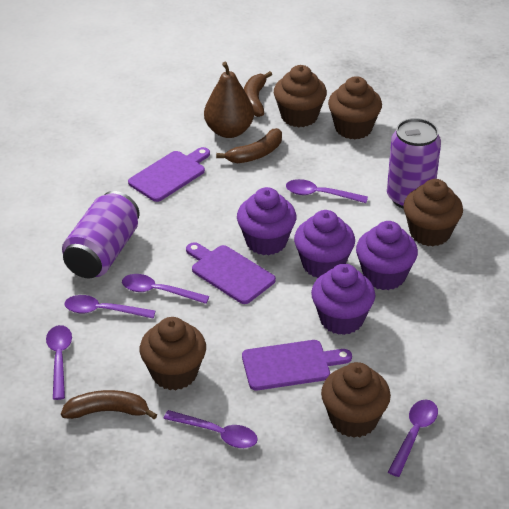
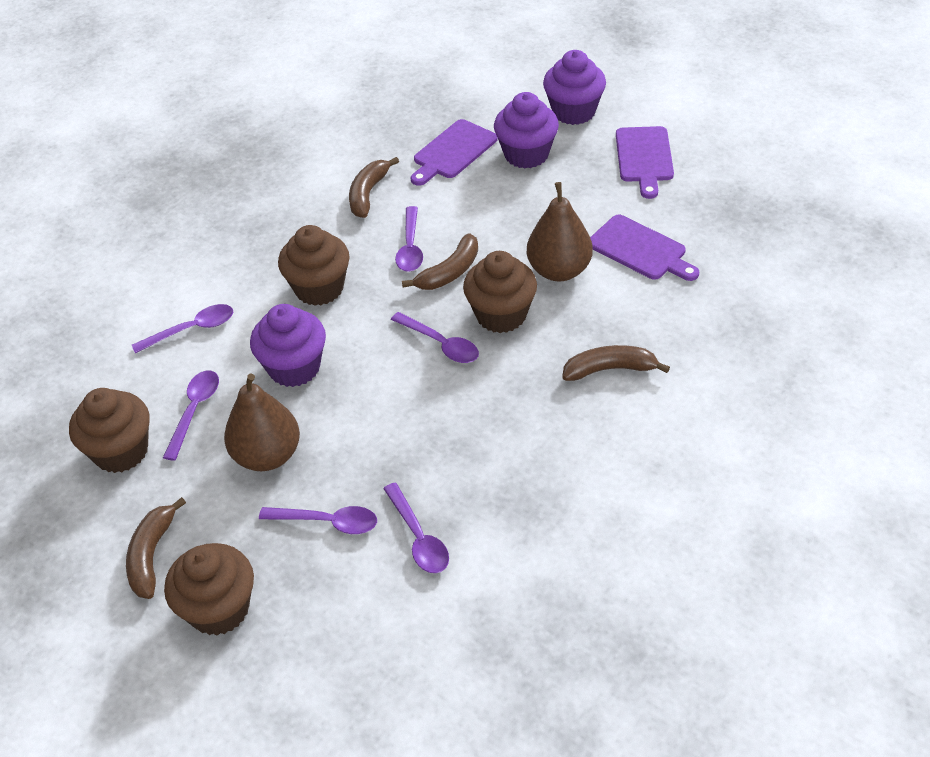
brown banana: [61,390,157,419] [216,128,282,163] [244,71,272,117] = 3 -> [126,497,186,599] [349,157,399,218] [402,233,478,290] [562,345,670,381] = 4
brown cupcake: [140,317,206,390] [274,65,327,127] [321,362,391,438] [328,76,382,139] [403,179,463,246] = 5 -> [69,388,149,473] [164,543,254,635] [278,225,350,306] [463,251,537,333] = 4
brown pear: [204,62,254,138] = 1 -> [224,374,300,471] [527,182,593,282] = 2
purple can: [62,191,140,278] [387,118,441,209] = 2 -> none = 0
purple cupcake: [237,187,297,255] [294,210,355,278] [311,264,375,335] [356,221,418,290] = 4 -> [250,304,326,387] [494,92,559,168] [543,50,606,125] = 3

